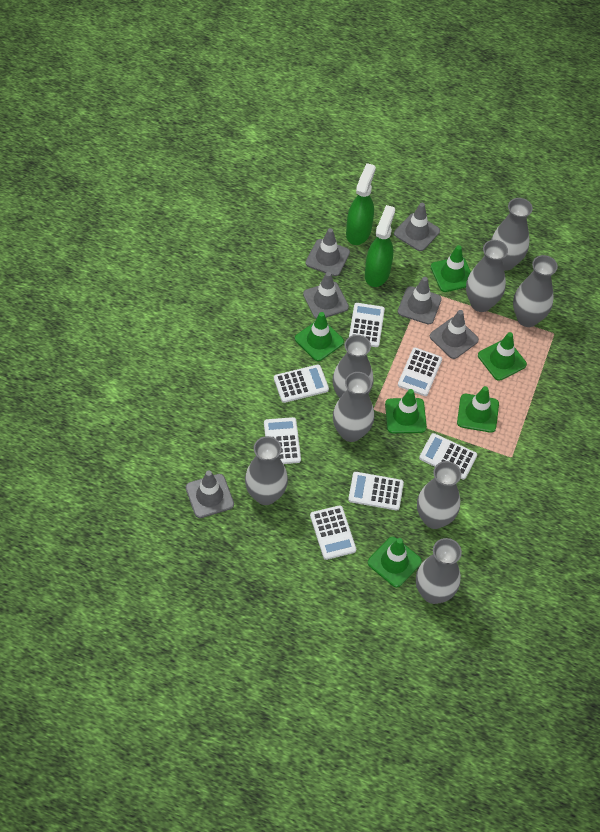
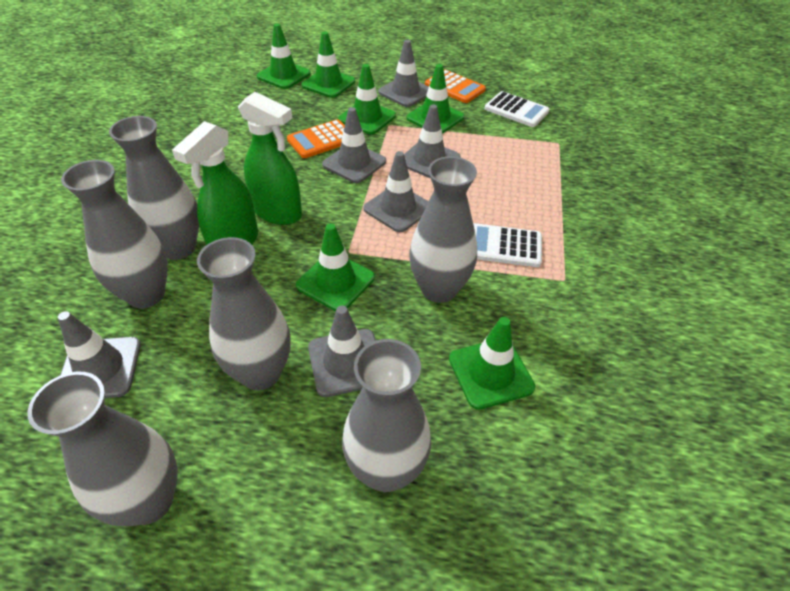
grey vase: [245,436,288,505] [333,335,373,398] [333,372,374,442] [416,538,462,604] [417,461,461,529] [466,240,508,312] [491,198,533,271] [513,255,558,327] = 8 -> [27,372,178,526] [61,160,168,308] [109,116,199,260] [197,237,291,390] [342,339,431,492] [409,156,477,303] = 6
orange calculator: none = 0 -> [287,119,345,158] [425,70,486,103] = 2
white calculator: [264,417,301,464] [274,364,329,403] [310,505,356,560] [348,472,404,511] [349,303,385,347] [398,348,442,396] [419,433,477,480] = 7 -> [473,223,542,267] [485,91,550,127] = 2

